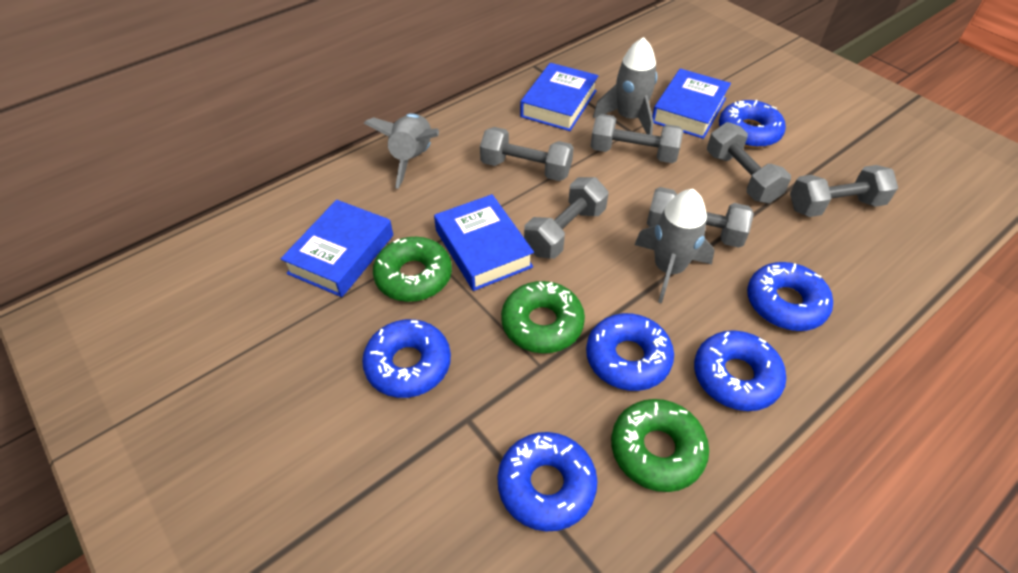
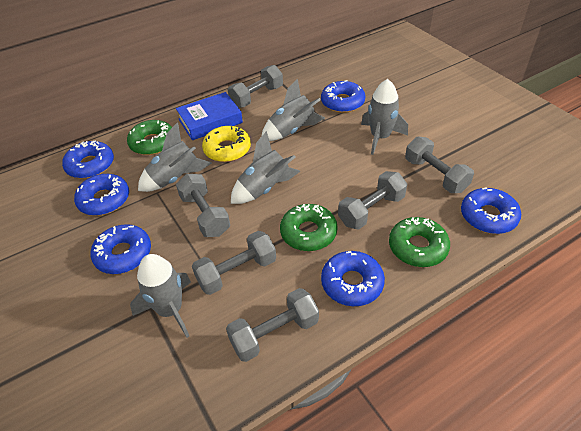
blue book: [281,200,393,297] [434,194,534,291] [520,63,598,131] [652,69,731,139] = 4 -> [176,92,243,140] = 1
grey rocket: [364,113,439,189] [593,37,657,135] [634,189,715,303] = 3 -> [130,254,191,338] [138,122,212,192] [231,131,300,204] [262,79,325,141] [361,79,408,155] = 5
yellow donut: none = 0 -> [202,126,251,162] = 1

